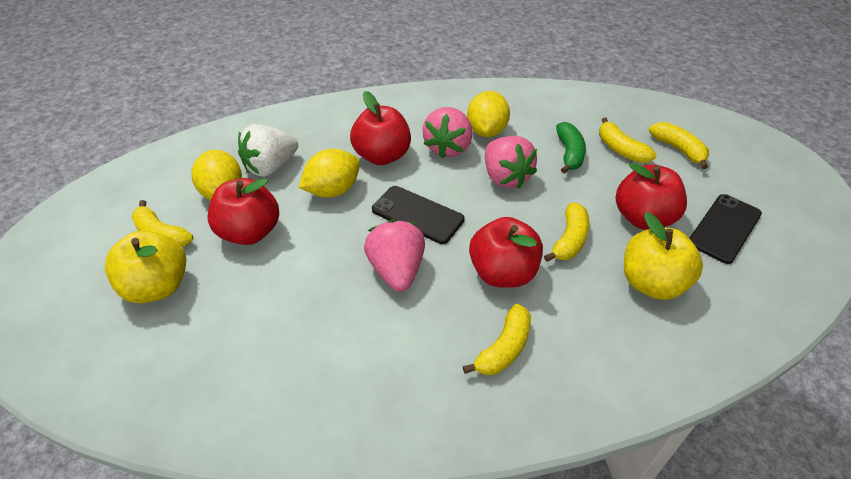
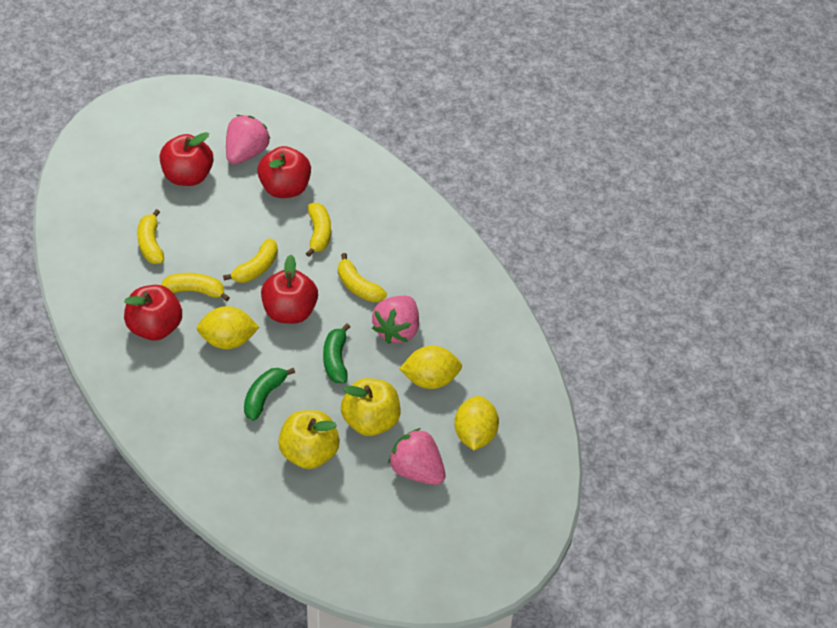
black phone: [372,186,465,244] [689,194,762,264] = 2 -> none = 0
green banana: [556,122,586,174] = 1 -> [244,368,295,421] [323,324,350,383] = 2
white strawberry: [238,124,298,177] = 1 -> none = 0

